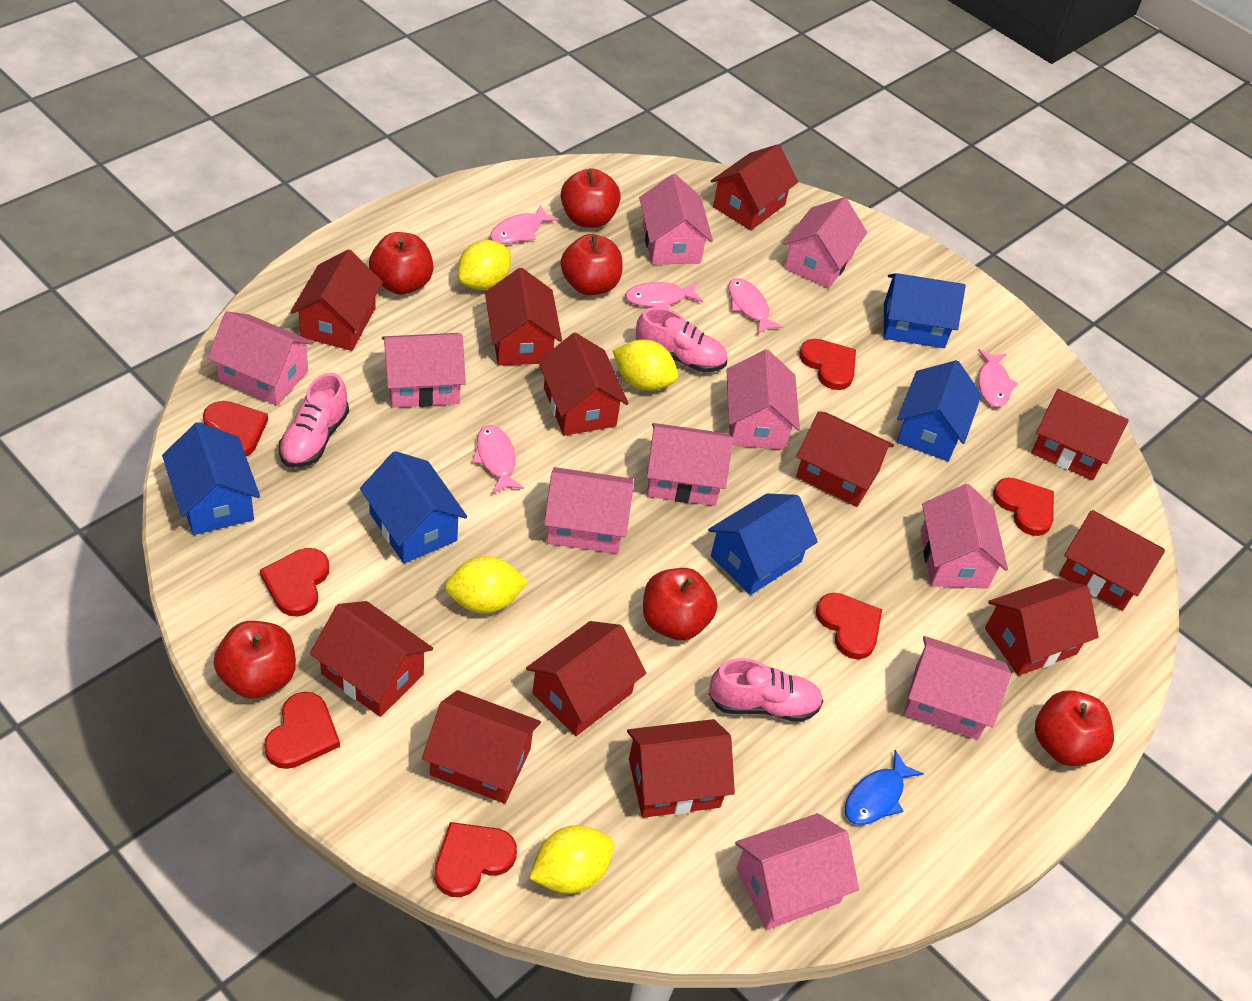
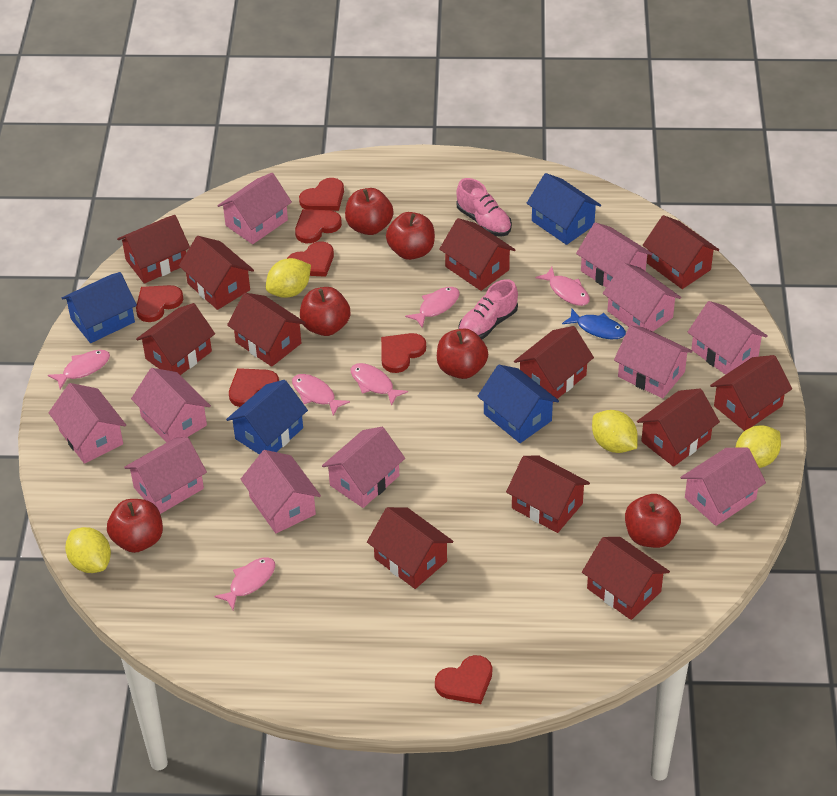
blue house: [162,422,260,535] [360,451,467,563] [708,494,818,595] [884,273,966,348] [896,360,982,461] = 5 -> [61,272,137,343] [226,380,308,455] [477,365,559,443] [527,173,601,245] = 4
pink fish: [472,425,524,494] [490,204,559,244] [625,281,703,309] [728,278,783,334] [978,349,1018,407] = 5 -> [48,350,110,390] [214,557,275,610] [292,374,350,416] [351,363,408,406] [405,287,460,328] [535,267,590,306] = 6
pink house: [208,311,314,406] [382,333,466,408] [544,467,634,554] [639,174,713,264] [647,423,733,506] [727,349,800,450] [735,813,859,930] [783,197,867,289] [904,636,1011,740] [920,484,1008,589] = 10 -> [49,383,126,464] [124,437,207,514] [131,368,211,443] [218,173,292,244] [241,450,321,533] [322,427,405,508] [576,222,653,287] [603,263,681,332] [614,326,693,399] [681,447,766,526] [688,301,768,375] = 11
pink shoe: [279,373,349,468] [636,307,727,372] [709,658,823,722] = 3 -> [456,178,512,237] [459,279,518,339] = 2

